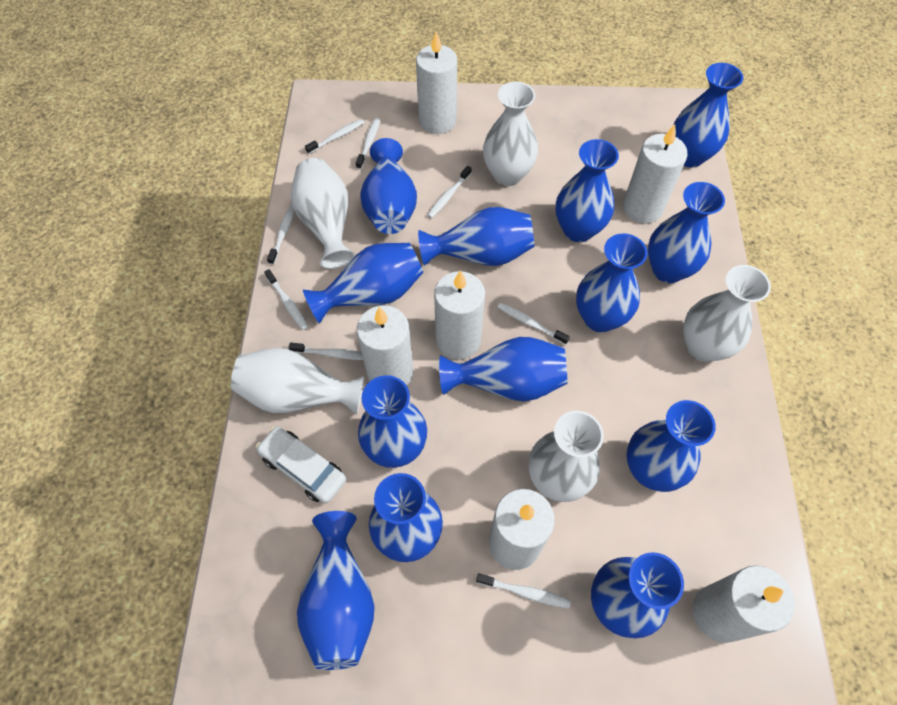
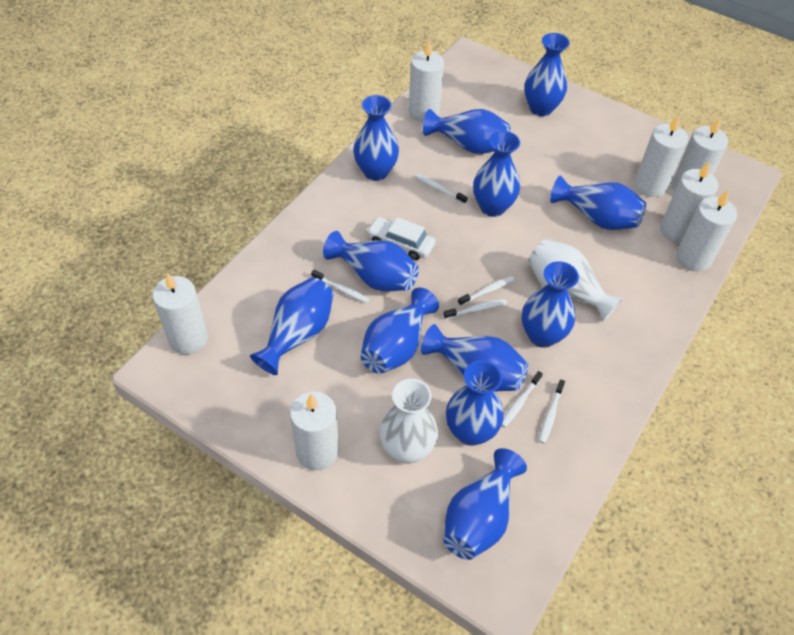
blue vase: [297,511,375,670] [303,243,423,324] [358,375,427,468] [360,138,417,234] [369,473,443,562] [418,207,534,266] [439,337,567,402] [556,139,619,242] [576,233,647,332] [591,552,684,638] [626,400,716,492] [648,182,725,283] [673,63,743,168] = 13 -> [250,277,334,375] [323,231,419,291] [353,95,399,181] [360,287,439,374] [421,324,528,391] [423,109,511,154] [444,448,527,560] [446,360,504,446] [473,131,520,217] [522,261,579,348] [524,33,570,117] [550,176,646,230] = 12
white candle: [357,305,413,385] [416,32,457,134] [434,270,485,360] [489,489,555,570] [623,125,688,223] [693,565,795,643] = 6 -> [152,273,208,354] [290,391,339,471] [409,40,444,122] [634,115,688,197] [660,161,718,243] [672,117,728,191] [676,190,737,272] = 7
white toothbrush: [264,269,308,330] [267,204,295,265] [289,342,363,360] [305,119,365,154] [356,118,380,169] [427,166,472,218] [476,573,571,609] [497,303,570,345] = 8 -> [311,270,370,303] [416,174,468,204] [444,299,507,319] [458,276,514,306] [502,371,543,427] [539,379,565,444] = 6
white vase: [231,348,365,415] [291,158,355,269] [483,82,538,186] [529,411,604,502] [683,265,771,362] = 5 -> [379,379,438,464] [528,239,623,322] = 2

